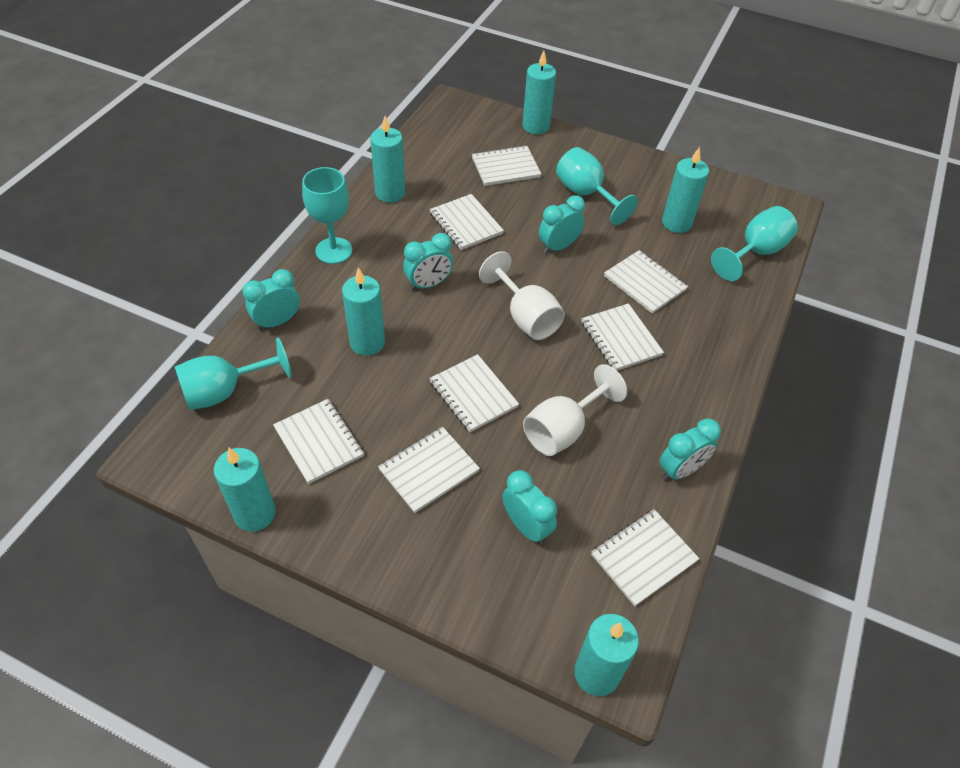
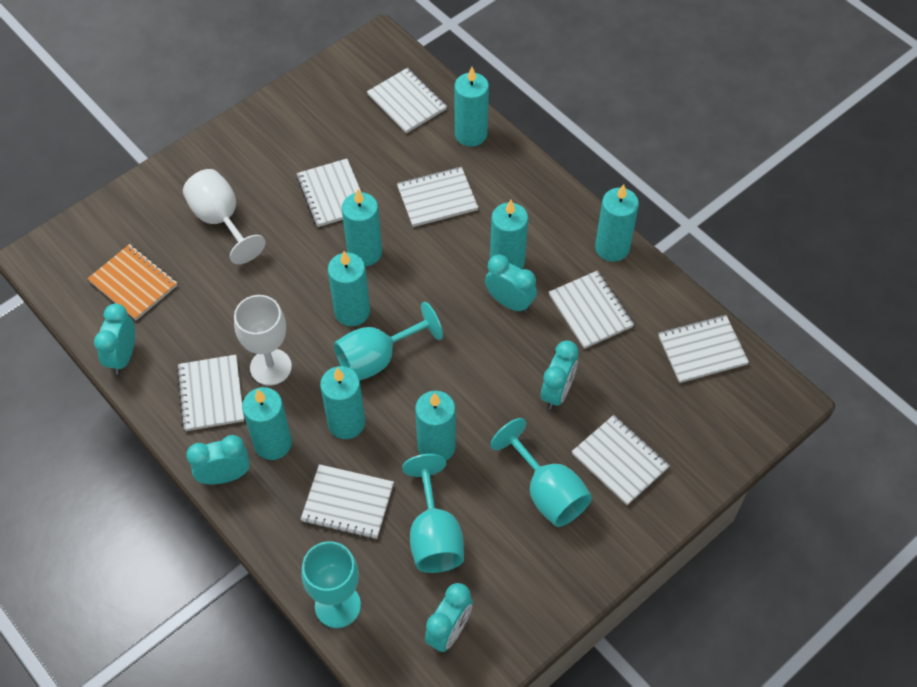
orange notebook: none = 0 -> [87,244,178,320] = 1
turquoise candle: [214,448,276,532] [342,267,385,356] [370,116,405,203] [522,51,556,134] [574,614,639,696] [662,147,709,233] = 6 -> [242,387,292,460] [320,366,365,439] [328,251,370,326] [342,190,382,266] [415,391,456,461] [455,67,489,147] [490,200,528,269] [595,184,639,262] = 8

